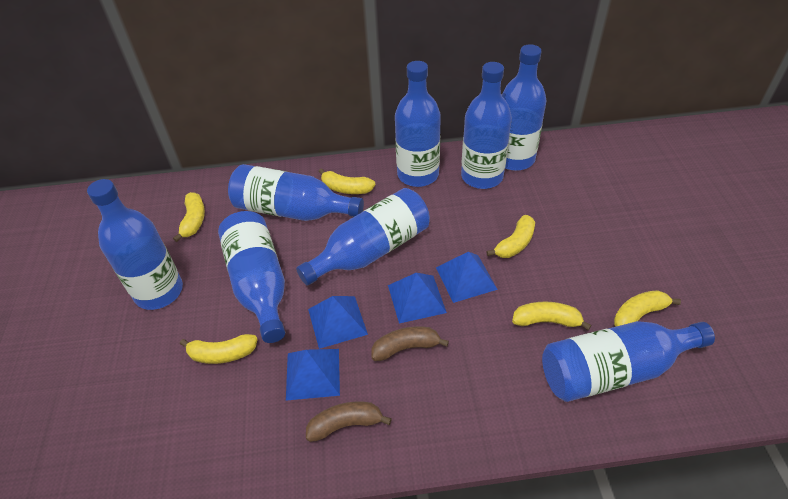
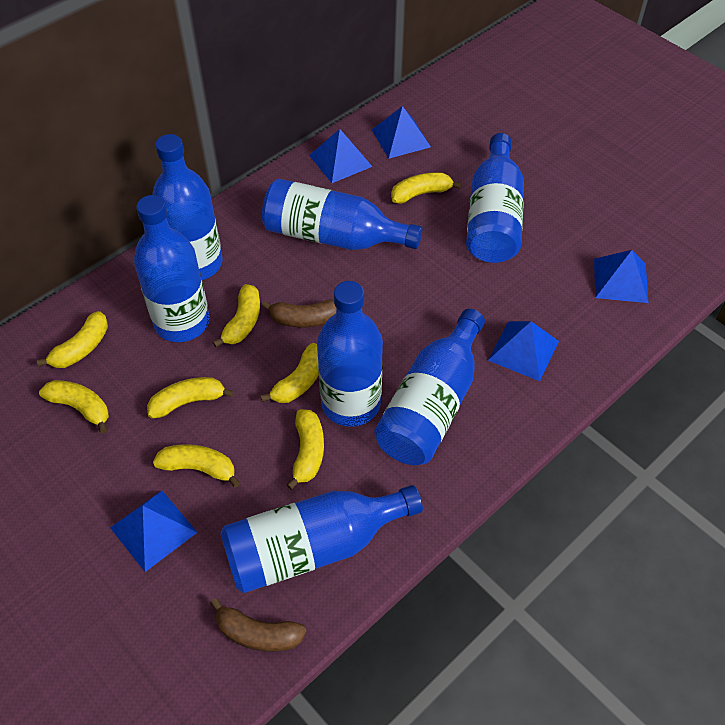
blue bottle: [87,179,183,310] [218,211,285,343] [228,164,364,221] [296,188,430,286] [395,61,441,187] [461,62,512,189] [502,45,546,171] [542,321,715,402] = 8 -> [134,195,210,342] [152,134,222,280] [220,485,423,593] [262,179,422,250] [317,281,383,427] [374,309,485,465] [466,133,524,263] = 7
blue pyramid: [286,349,340,401] [308,296,368,349] [388,273,447,324] [436,252,498,303] = 4 -> [110,491,198,572] [309,129,373,183] [372,106,431,159] [488,321,559,381] [594,250,649,303] = 5
yellow banana: [173,192,205,242] [180,334,258,364] [318,168,375,194] [486,215,535,258] [512,302,592,330] [614,290,681,327] = 6 -> [37,311,108,368] [39,380,109,434] [147,377,234,419] [153,444,240,488] [213,284,260,347] [260,343,319,403] [286,409,324,490] [391,172,461,204] = 8

